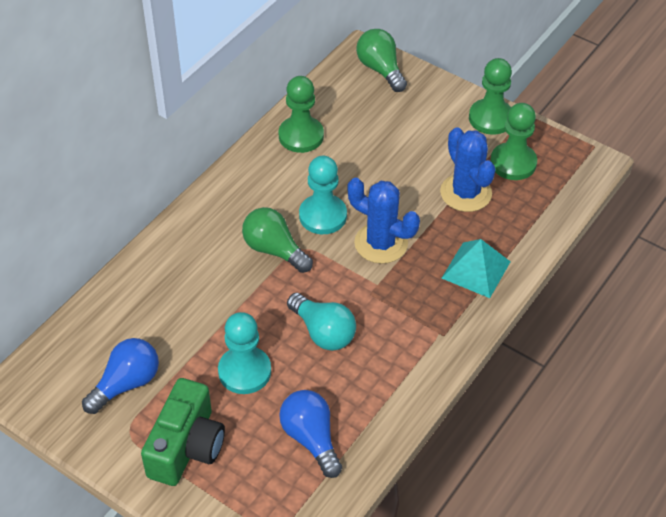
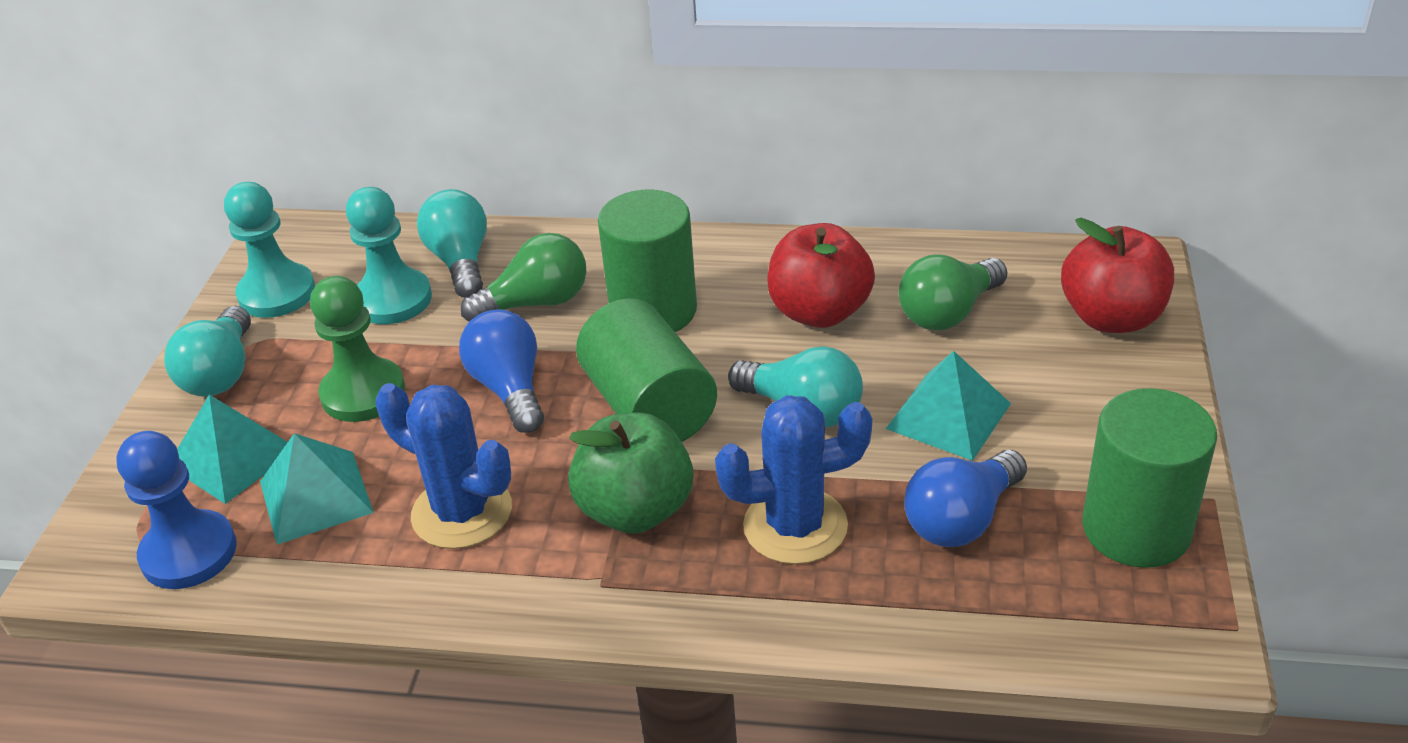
blue pawn: none = 0 -> [117,431,237,589] = 1
green apple: none = 0 -> [568,413,693,533] = 1
green camera: [141,378,225,486] = 1 -> none = 0
green cylinder: none = 0 -> [576,298,717,442] [598,190,697,332] [1082,388,1217,568] = 3
green pawn: [279,76,324,153] [469,58,512,135] [490,103,537,180] = 3 -> [310,276,405,422] = 1
red apple: none = 0 -> [767,223,875,328] [1061,218,1174,333] = 2
turquoise light bulb: [287,293,356,351] = 1 -> [164,306,251,397] [417,189,487,298] [728,346,863,428] = 3
turquoise pyramid: [442,239,511,298] = 1 -> [177,395,288,504] [260,433,374,545] [886,351,1011,461] = 3

